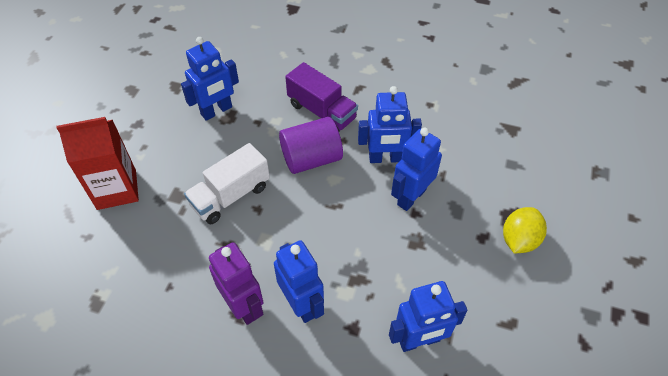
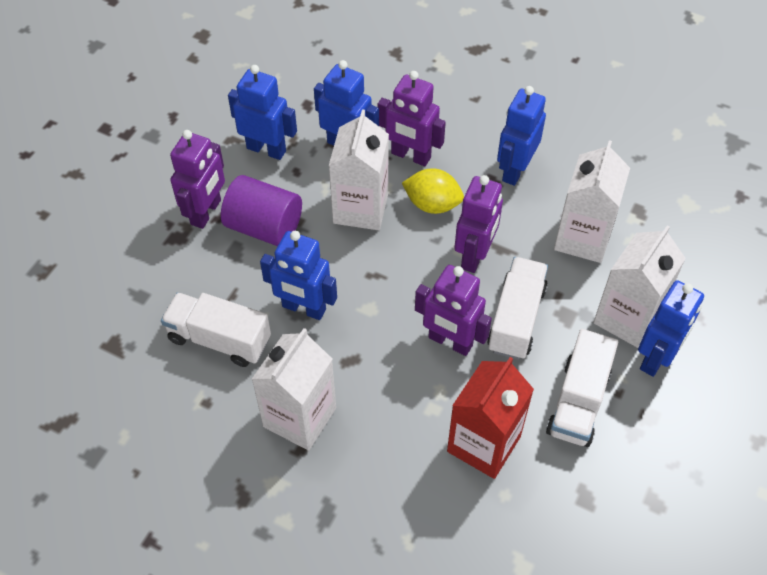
purple robot: [209,242,263,325] = 1 -> [170,130,225,229] [378,71,446,166] [415,265,492,356] [454,175,503,273] = 4
purple truck: [285,62,358,131] = 1 -> none = 0
white carton: none = 0 -> [252,328,336,451] [329,110,389,230] [554,140,630,263] [593,225,686,348] = 4
white truck: [184,143,270,224] = 1 -> [161,292,271,367] [487,257,548,360] [546,329,618,447] = 3

